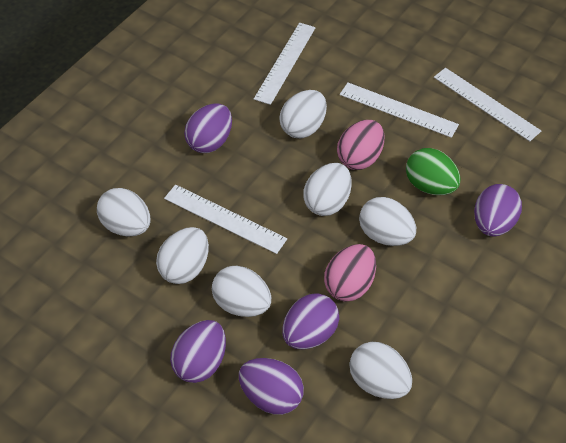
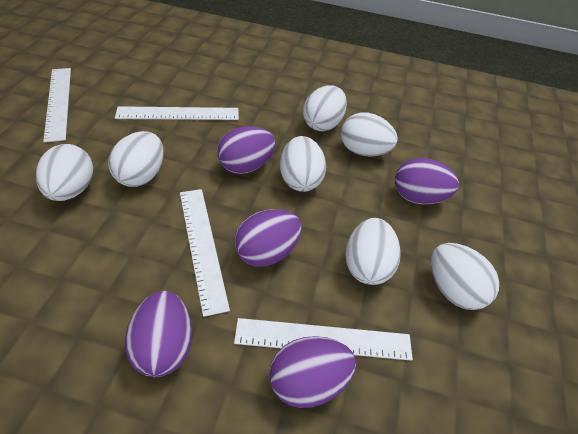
green egg: [406,148,461,195] = 1 -> none = 0
pink egg: [324,244,376,302] [337,120,384,170] = 2 -> none = 0

